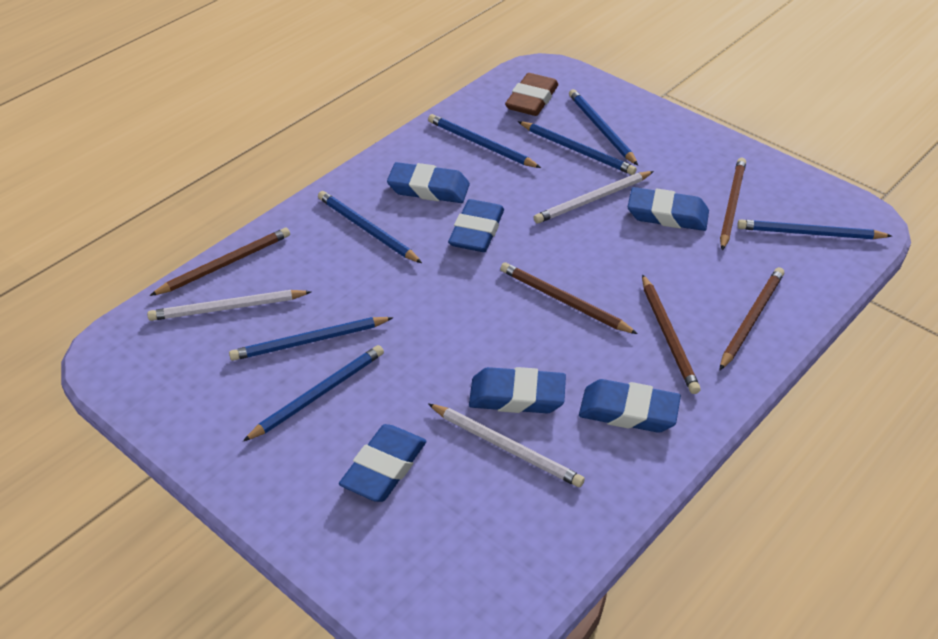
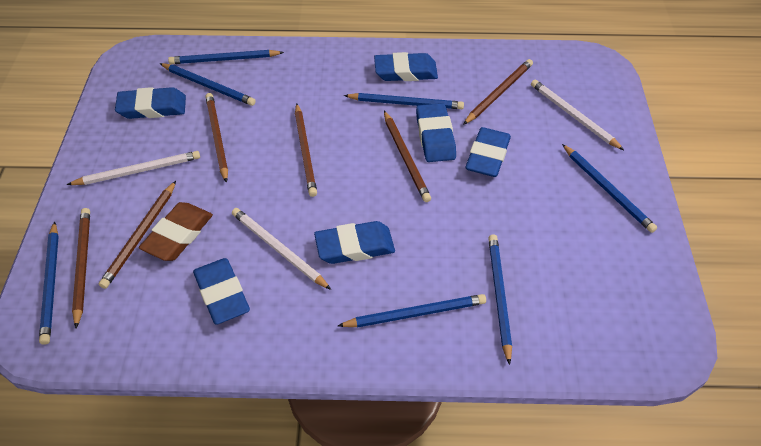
brown pencil: [150,227,290,296] [500,262,638,334] [642,274,701,394] [720,158,746,250] [720,267,784,370] = 5 -> [72,208,90,329] [99,181,176,289] [205,93,228,183] [295,104,317,197] [384,111,431,202] [463,59,533,125] = 6

